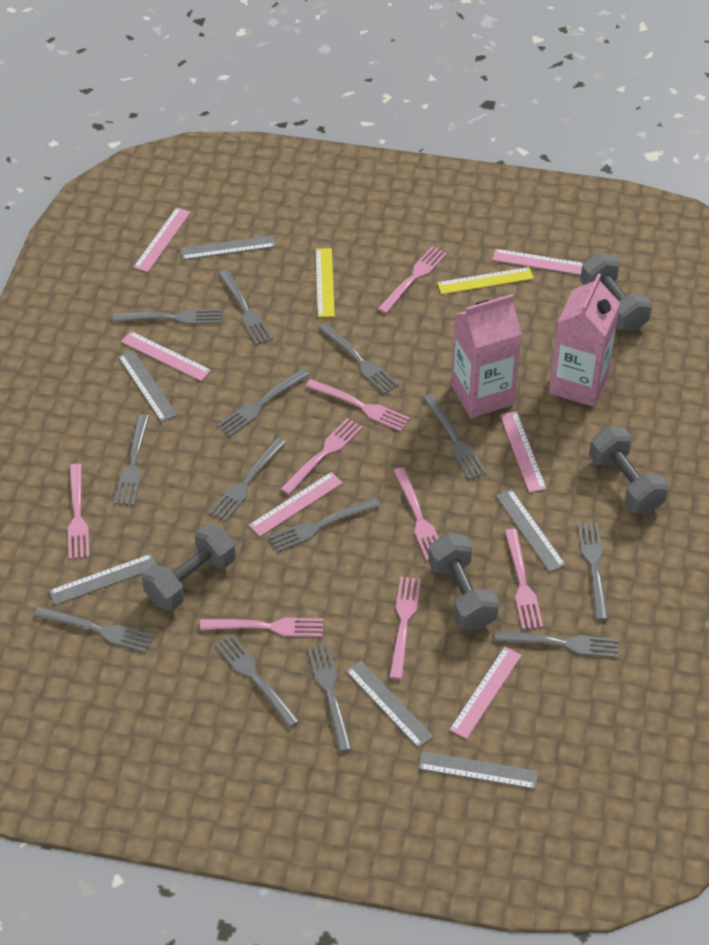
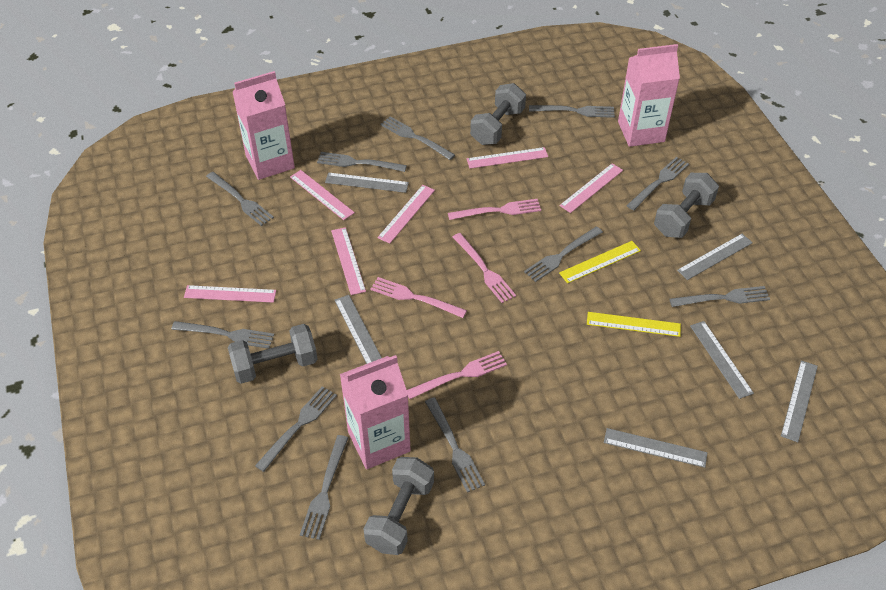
grey fork: [34,607,154,653] [113,309,221,324] [114,414,150,506] [209,437,287,522] [215,634,300,728] [217,368,310,436] [218,269,273,345] [269,497,381,552] [308,644,352,752] [319,323,399,394] [423,394,487,479] [494,630,618,658] [578,522,609,621] = 13 -> [171,321,274,349] [206,172,274,226] [255,386,337,472] [300,435,348,540] [317,152,407,172] [380,116,455,160] [425,397,485,493] [524,226,603,282] [529,105,615,118] [626,157,689,211] [669,286,770,307] = 11
pink carton: [451,294,522,418] [549,273,620,407] = 2 -> [233,71,295,180] [340,355,411,469] [618,44,680,147] = 3
pink fork: [68,464,90,559] [200,618,323,637] [280,418,363,495] [305,379,410,432] [378,246,447,314] [389,576,421,680] [393,467,439,561] [505,529,543,630] = 8 -> [370,277,467,318] [407,351,507,399] [448,199,541,220] [453,233,516,303] = 4

